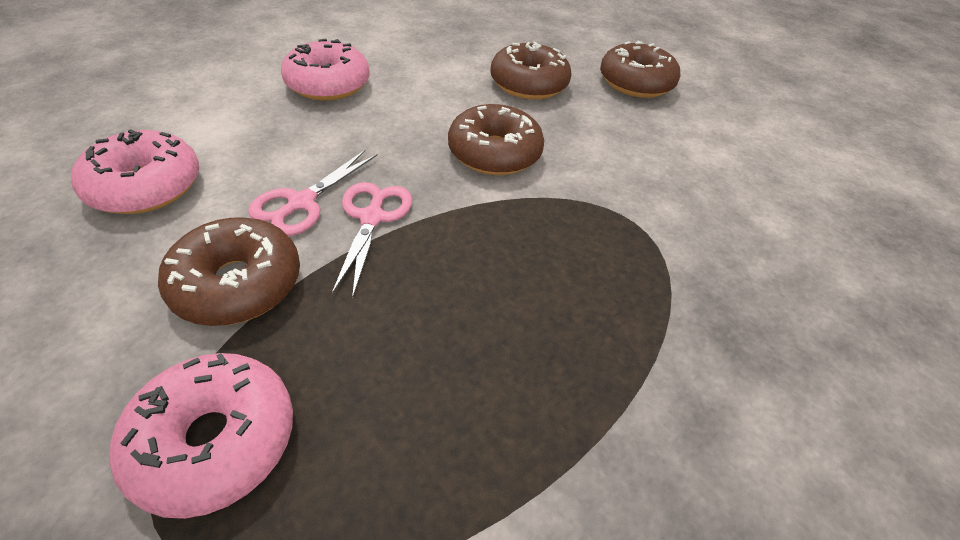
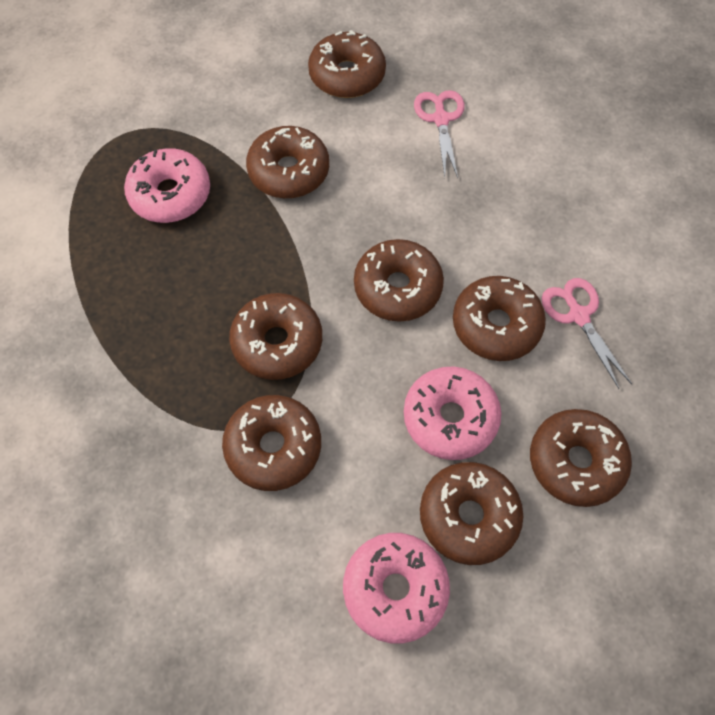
brown donut: [158,217,300,326] [448,104,544,175] [490,41,572,100] [600,41,681,98] = 4 -> [222,395,321,491] [229,293,322,380] [246,126,329,198] [308,30,386,98] [354,239,444,322] [420,462,523,565] [453,276,546,361] [530,409,632,507] = 8

